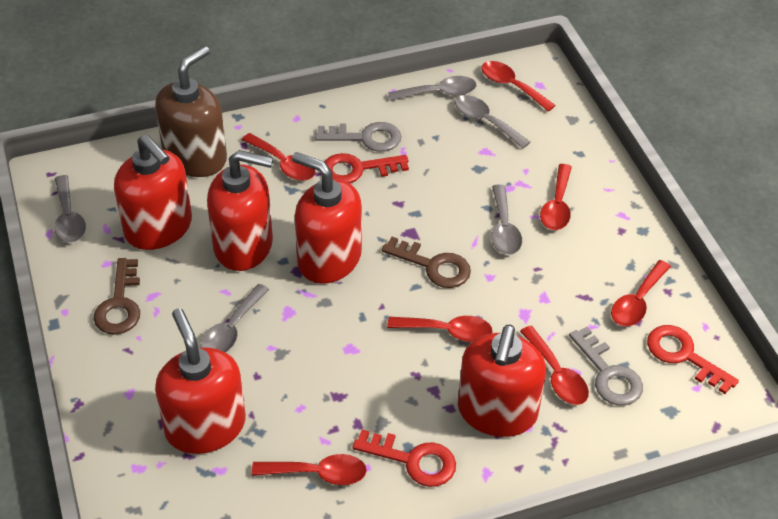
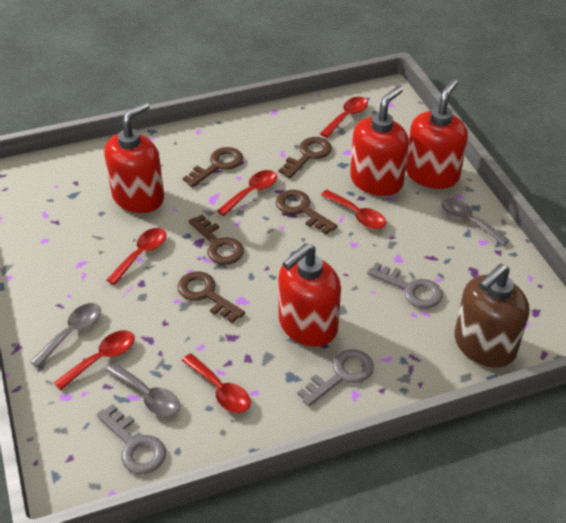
brown key: [93,258,140,335] [382,237,471,288] = 2 -> [177,271,245,323] [183,147,243,187] [189,214,244,265] [276,190,338,234] [279,137,332,178] = 5
grey key: [315,122,402,152] [569,327,643,406] = 2 -> [97,404,166,474] [298,349,374,406] [367,262,443,308] = 3
grey spoon: [55,175,86,243] [200,284,269,353] [388,76,476,101] [455,95,530,149] [491,184,522,255] = 5 -> [30,303,101,368] [106,363,180,417] [441,198,510,246] = 3
red key: [324,153,409,184] [353,430,456,487] [647,325,739,394] = 3 -> none = 0
red soap dispenser: [114,135,192,250] [155,308,246,454] [207,150,273,271] [292,152,362,284] [458,325,546,437] = 5 -> [104,102,164,213] [278,243,341,347] [350,86,409,196] [406,79,468,189] = 4
red spoon: [242,133,315,181] [252,454,367,485] [387,316,493,342] [481,61,556,112] [520,326,589,405] [540,164,572,230] [611,260,671,326] = 7 -> [54,330,135,390] [106,228,166,285] [182,353,251,413] [217,170,277,216] [320,97,368,138] [321,190,386,229] = 6

